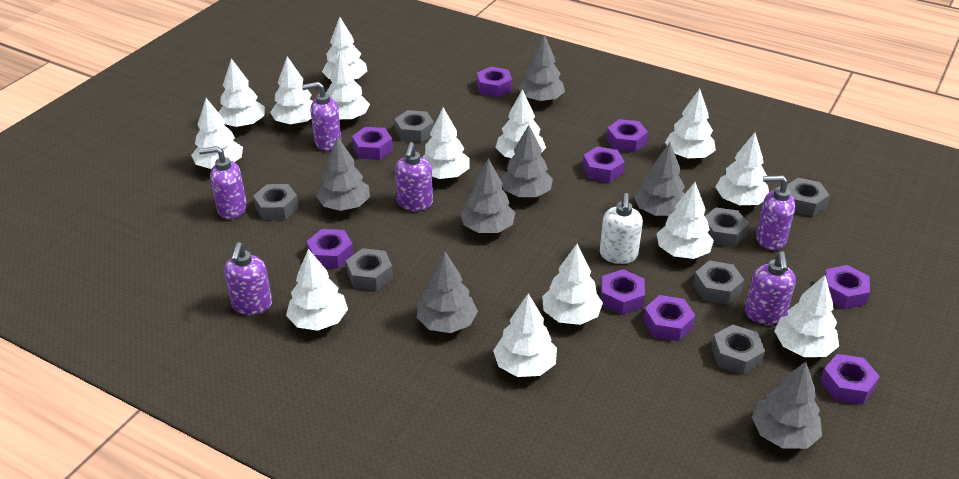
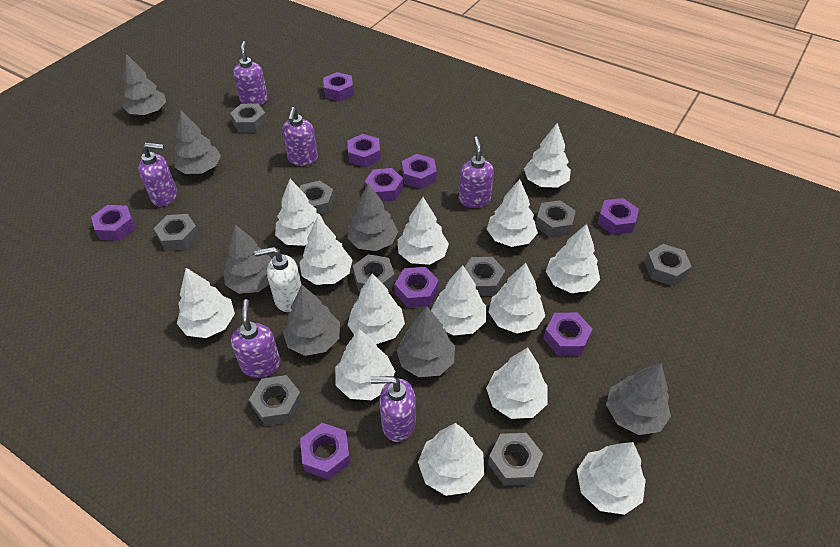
grey nut: [253,184,299,220] [346,248,393,291] [395,110,434,143] [693,260,744,304] [705,207,749,247] [711,324,765,375] [787,178,830,216] = 7 -> [154,214,200,251] [230,104,267,133] [249,375,303,426] [300,180,335,215] [353,254,395,292] [465,257,505,296] [488,433,543,486] [536,200,576,238] [644,244,692,286] = 9

